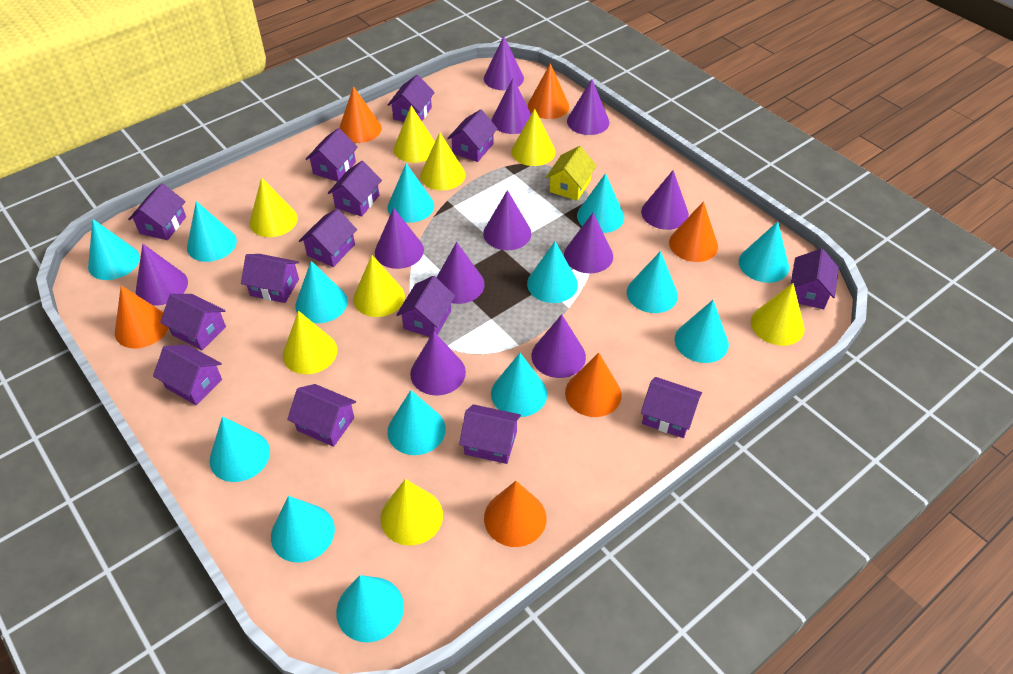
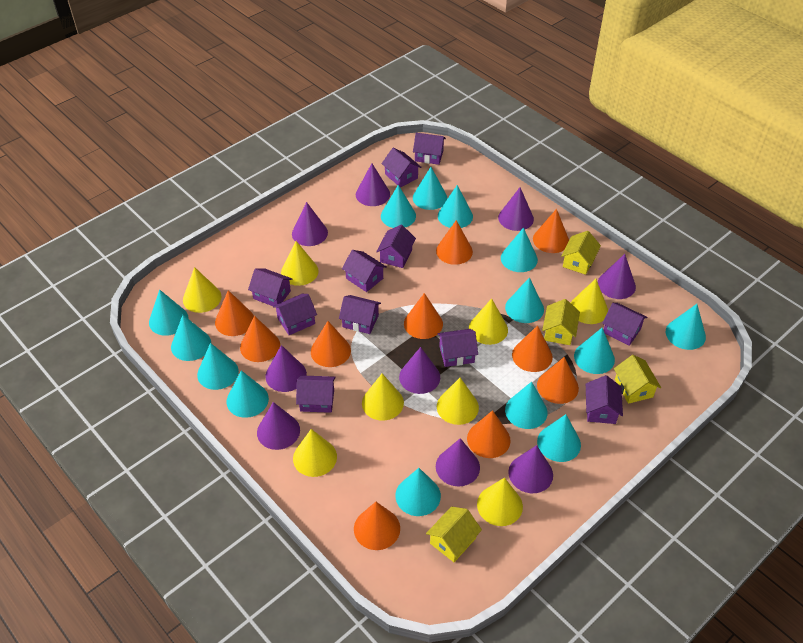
orange cone: [115,286,169,349] [339,86,382,143] [484,481,547,547] [528,63,569,119] [565,353,622,417] [669,201,718,262] = 6 -> [215,290,254,336] [240,316,280,362] [311,321,351,367] [354,502,400,550] [404,293,443,339] [436,220,473,265] [467,410,510,458] [512,325,553,372] [533,209,569,253] [537,357,579,404] = 10
purple cone: [136,244,188,306] [375,208,424,269] [410,332,466,395] [436,242,485,304] [483,190,531,250] [484,36,524,90] [492,78,531,134] [532,314,586,378] [564,213,613,274] [567,79,609,135] [641,170,689,230] = 11 -> [257,402,300,450] [265,345,307,392] [292,202,328,246] [356,163,390,206] [399,347,440,394] [436,438,480,486] [498,188,534,231] [508,445,553,493] [598,254,636,299] = 9
purple house: [128,183,186,240] [153,344,222,405] [160,294,226,350] [241,254,299,303] [287,384,356,447] [299,209,357,267] [305,128,358,182] [328,161,382,217] [388,75,435,122] [396,276,455,337] [447,109,498,162] [459,404,521,464] [641,377,702,438] [790,248,839,309] = 14 -> [248,269,292,306] [273,294,317,335] [296,375,336,413] [339,295,381,334] [342,250,386,292] [376,225,416,268] [382,148,421,188] [413,133,446,165] [437,329,478,367] [586,375,623,424] [602,303,647,346] = 11
yellow house: [546,146,597,201] = 1 -> [426,507,482,562] [542,299,580,345] [561,231,601,275] [614,355,661,404] = 4

